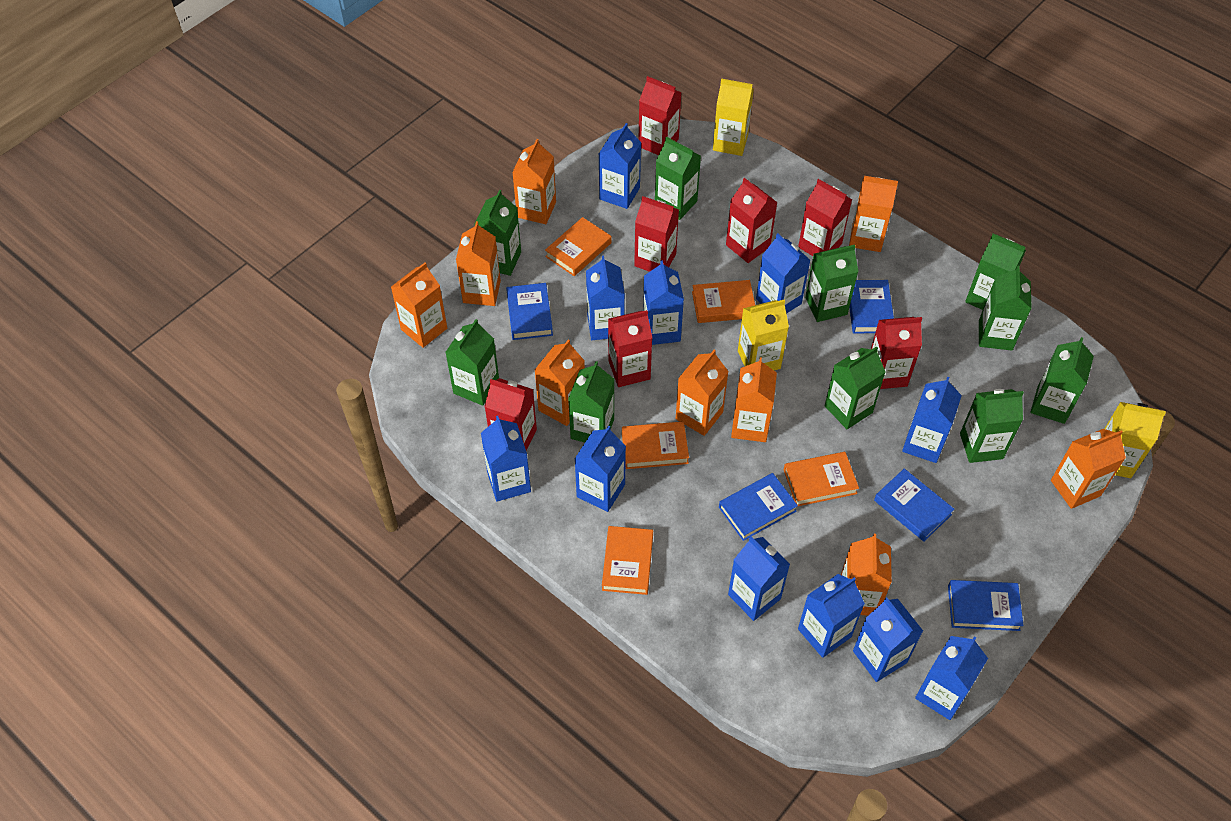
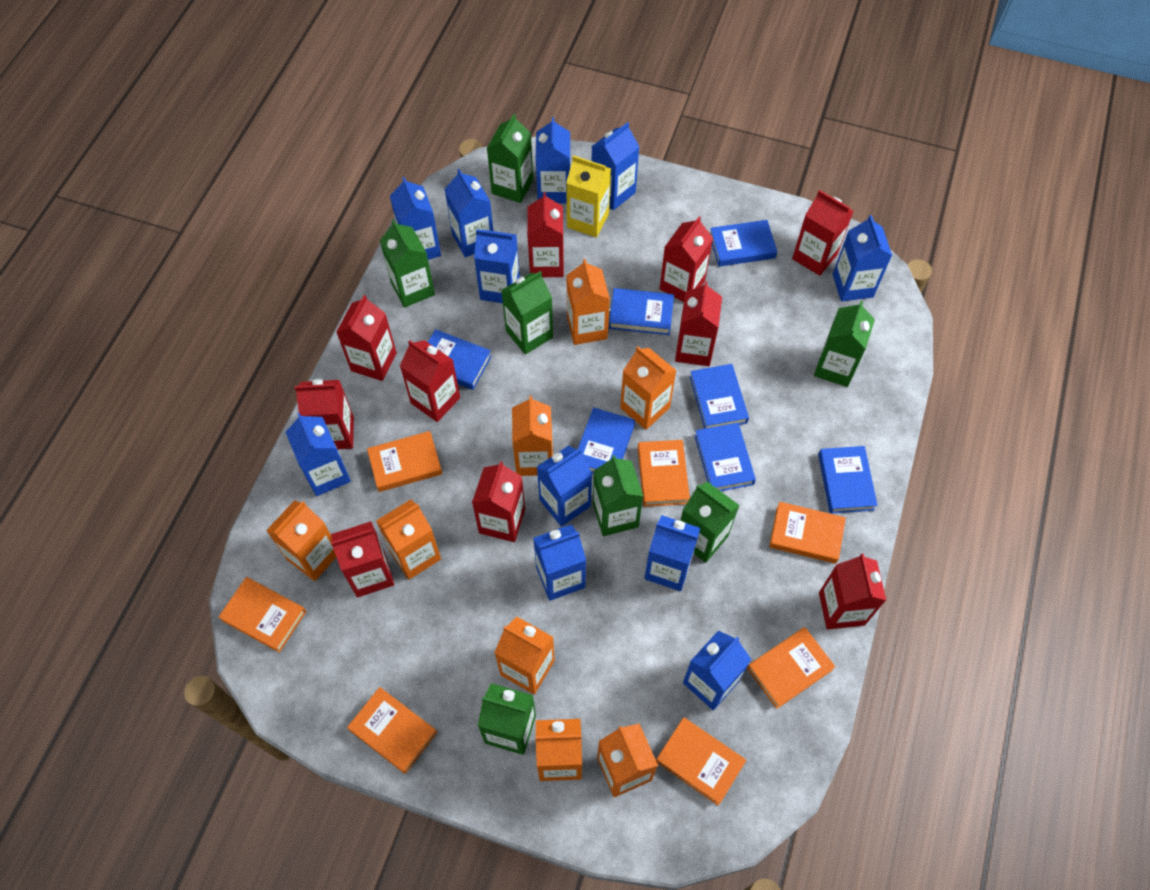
blue book: [506,283,553,340] [719,473,798,541] [849,280,894,333] [874,468,954,542] [948,580,1024,631] = 5 -> [428,329,492,390] [578,407,635,474] [609,288,674,335] [690,364,749,429] [695,423,756,491] [710,220,777,267] [818,446,878,514] = 7
green carton: [445,319,499,406] [474,190,521,276] [568,361,614,442] [655,137,701,220] [805,245,858,322] [824,346,885,429] [960,389,1024,463] [965,233,1026,310] [979,265,1032,351] [1030,337,1094,424] = 10 -> [380,220,435,308] [478,683,536,755] [487,114,533,203] [501,271,553,354] [593,455,643,536] [680,482,740,563] [814,301,875,387] = 7
orange book: [545,217,612,276] [602,526,653,595] [622,421,689,469] [692,280,755,323] [784,452,859,506] = 5 -> [219,577,306,653] [347,687,437,774] [367,431,442,492] [638,440,690,507] [656,717,746,805] [747,627,835,709] [769,502,846,564] = 7
orange carton: [391,263,447,348] [456,221,501,306] [512,139,556,224] [535,340,585,426] [676,350,729,436] [731,357,777,442] [841,534,892,616] [849,176,898,252] [1051,429,1126,509] = 9 -> [266,500,336,581] [376,499,441,580] [494,617,555,694] [512,396,553,476] [535,719,582,781] [566,259,610,345] [597,723,658,797] [620,346,677,430] = 8
red carton: [484,378,537,450] [608,310,652,387] [634,196,679,272] [639,76,682,155] [726,178,777,263] [798,179,852,256] [871,317,922,389] = 7 -> [294,379,354,449] [331,522,394,597] [336,295,397,381] [400,340,460,422] [472,461,525,542] [527,192,564,277] [660,216,713,302] [675,281,722,366] [792,190,853,276] [819,554,886,629] = 10
yellow carton: [713,79,754,156] [738,299,789,370] [1105,402,1166,478] = 3 -> [566,155,611,238] = 1

